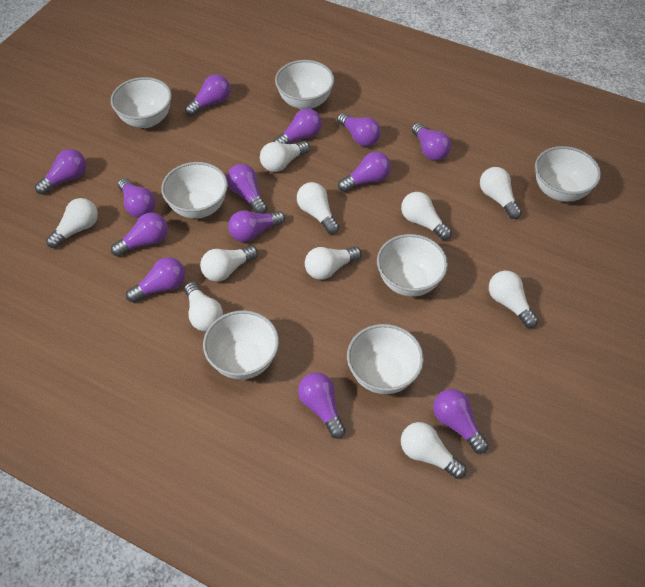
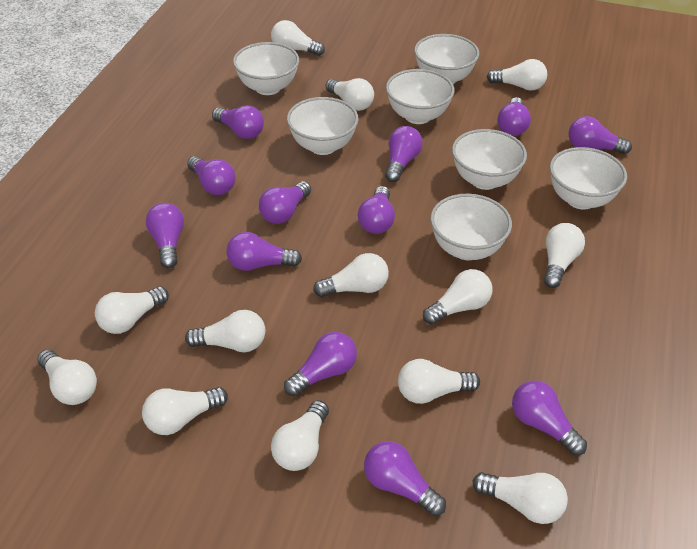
purple light bulb: [35,149,86,195] [111,213,168,257] [118,178,156,218] [126,257,185,303] [185,74,231,116] [227,164,267,214] [228,210,285,242] [273,108,322,144] [298,372,346,439] [337,113,381,147] [338,152,391,192] [412,123,451,161] [433,389,489,454] = 13 -> [146,203,184,268] [187,156,236,195] [212,105,264,139] [227,232,302,271] [259,181,311,224] [284,332,357,396] [358,186,395,234] [364,441,446,516] [385,126,423,182] [497,97,531,136] [512,381,587,455] [569,116,632,154] = 12
white light bulb: [46,198,98,248] [184,282,223,331] [200,245,258,281] [260,141,310,172] [297,182,339,234] [305,246,362,280] [401,192,452,240] [401,422,466,479] [480,167,522,219] [489,271,538,328] = 10 -> [37,349,97,405] [95,287,169,334] [142,387,228,435] [185,310,265,352] [271,20,325,56] [271,400,329,471] [313,253,389,297] [326,78,374,111] [398,359,480,404] [423,269,493,325] [472,472,568,524] [487,59,547,91] [544,223,585,288] = 13

